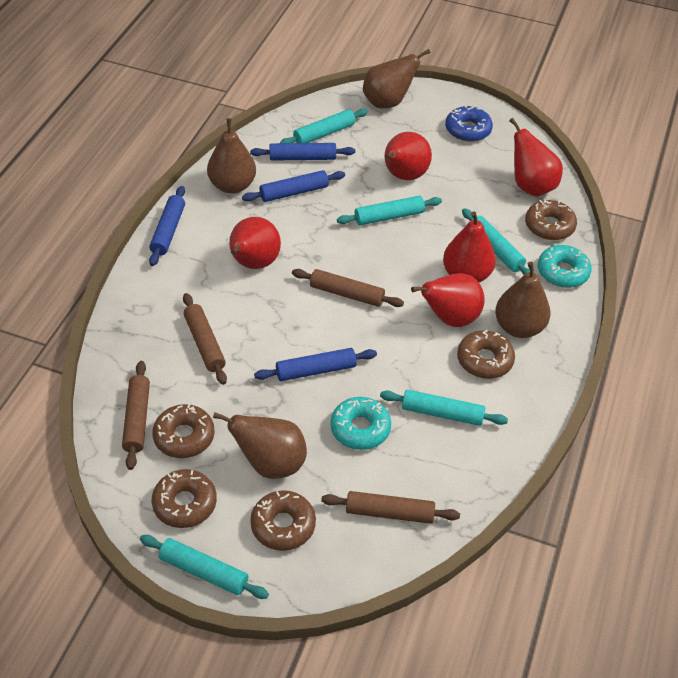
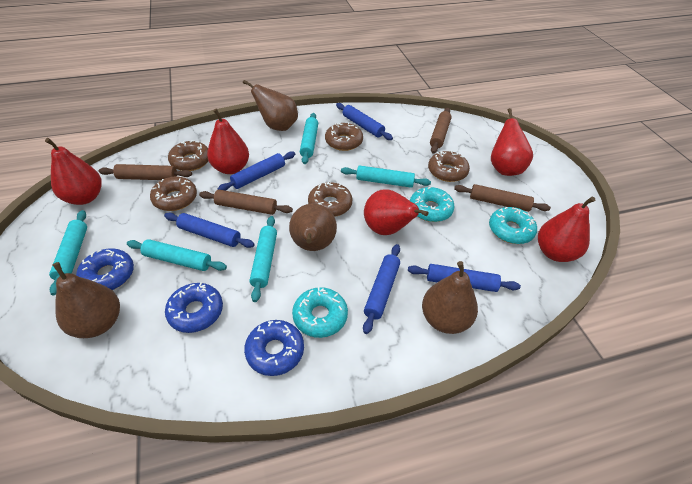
blue donut: [445,105,493,142] = 1 -> [76,248,134,290] [165,282,223,333] [244,320,304,376] = 3
blue rolling pin: [149,186,185,266] [242,170,345,202] [250,143,355,161] [254,348,377,381] = 4 -> [164,213,255,248] [218,151,295,191] [336,103,393,140] [363,244,400,334] [408,264,521,292] = 5
turquoise donut: [331,397,391,450] [538,245,592,288] = 2 -> [292,287,348,338] [410,187,455,222] [489,207,537,244] = 3

